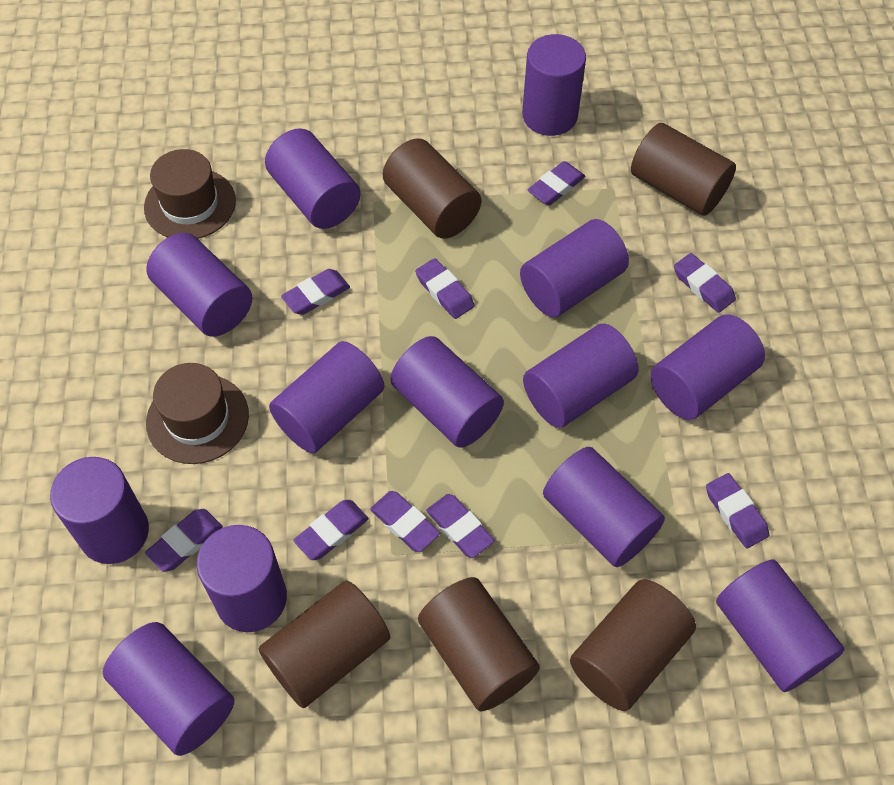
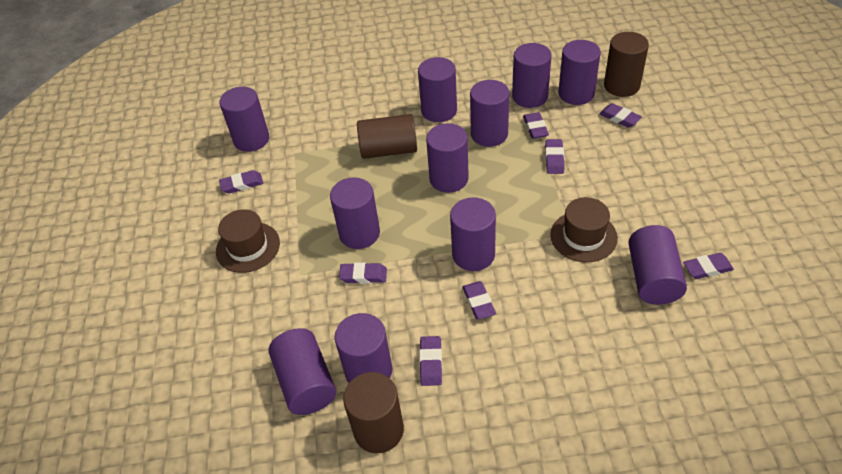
brown cylinder: [259,580,390,708] [383,138,482,239] [418,577,540,711] [570,579,696,711] [631,123,736,216] = 5 -> [343,372,404,453] [357,114,417,159] [604,32,649,97] = 3
purple cylinder: [50,457,149,564] [103,622,234,756] [146,233,252,337] [197,525,287,632] [265,128,361,229] [269,341,384,453] [390,336,504,448] [520,219,629,318] [522,34,586,136] [523,324,639,428] [543,447,665,567] [650,314,765,420] [716,559,845,692] = 13 -> [219,87,269,152] [269,328,336,415] [330,177,380,249] [335,313,392,383] [418,57,457,122] [426,123,469,193] [450,197,496,271] [470,80,509,147] [512,43,552,108] [558,40,601,105] [628,225,687,305] = 11
purple eraser: [145,509,223,572] [281,269,350,315] [293,500,369,560] [370,491,440,552] [415,258,475,319] [426,494,495,558] [528,161,585,205] [674,253,736,313] [706,473,769,548] = 9 -> [219,170,263,194] [339,262,387,284] [419,336,442,386] [462,281,496,319] [523,112,549,139] [545,139,564,174] [599,103,642,128] [683,253,734,279] = 8

